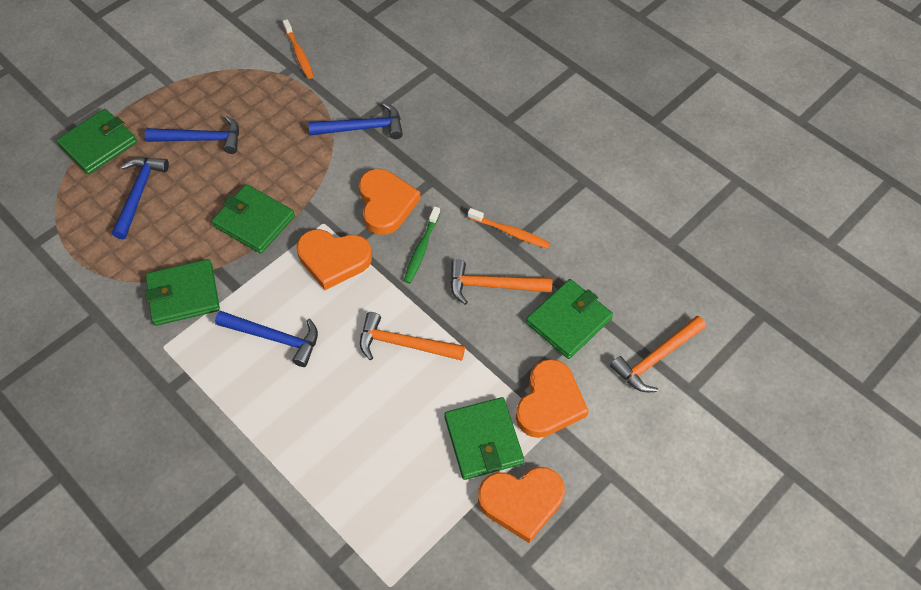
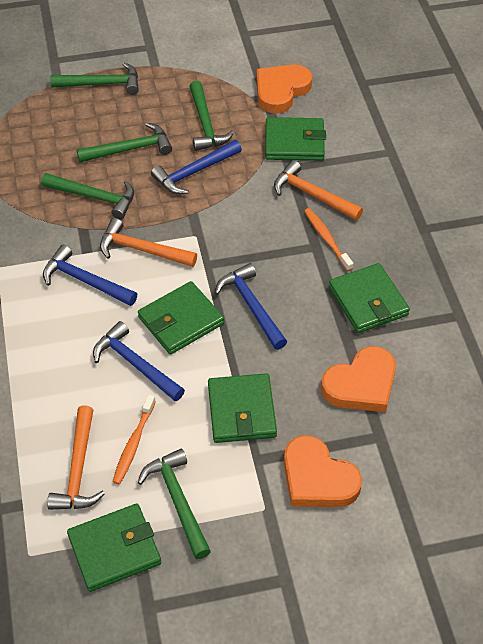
green hammer: none = 0 -> [41,173,134,219] [50,63,139,95] [77,123,172,162] [138,448,211,559] [189,81,234,151] = 5
green toothbrush: [404,206,440,283] = 1 -> none = 0
orange heart: [296,229,372,290] [359,169,421,235] [478,467,565,543] [516,359,589,438] = 4 -> [256,65,312,113] [284,435,362,507] [321,346,396,412] = 3

